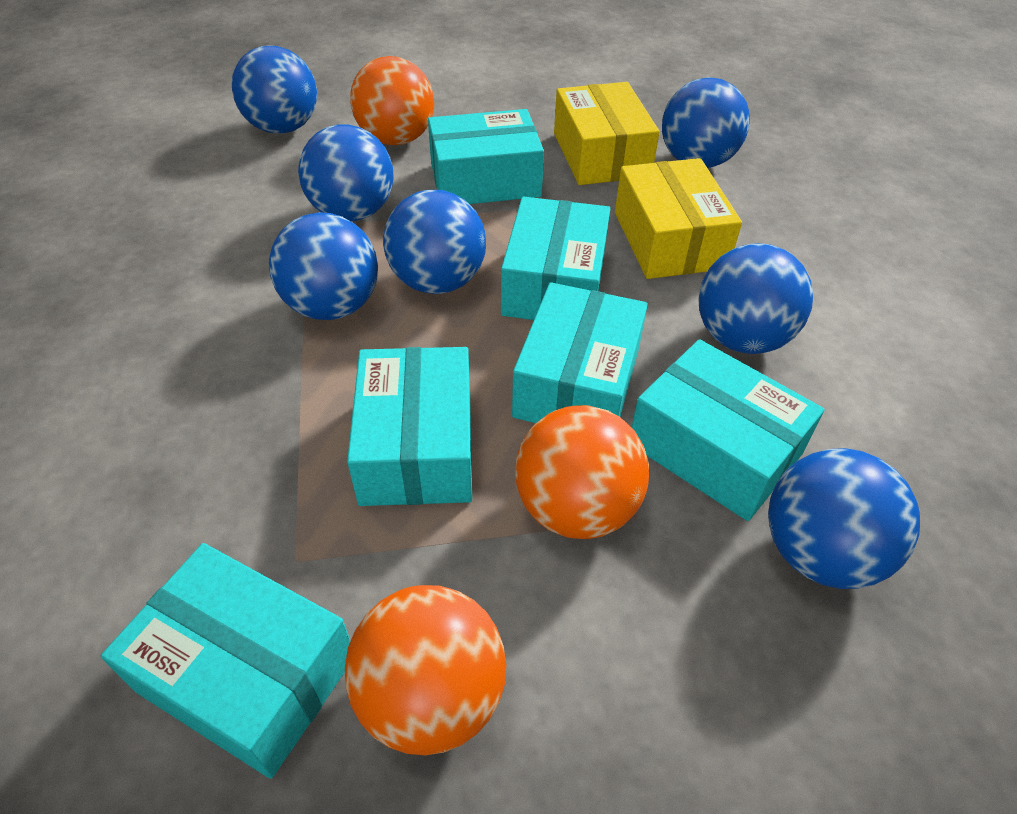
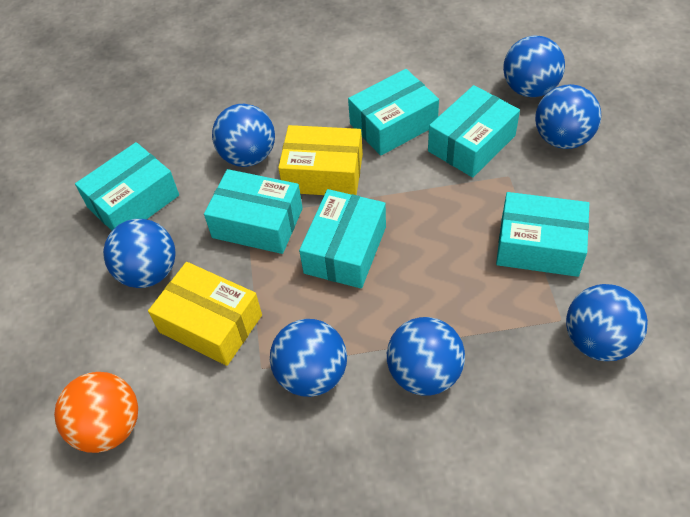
orange ball: [345,585,506,755] [350,56,434,145] [515,405,649,539] = 3 -> [54,372,138,453] = 1

